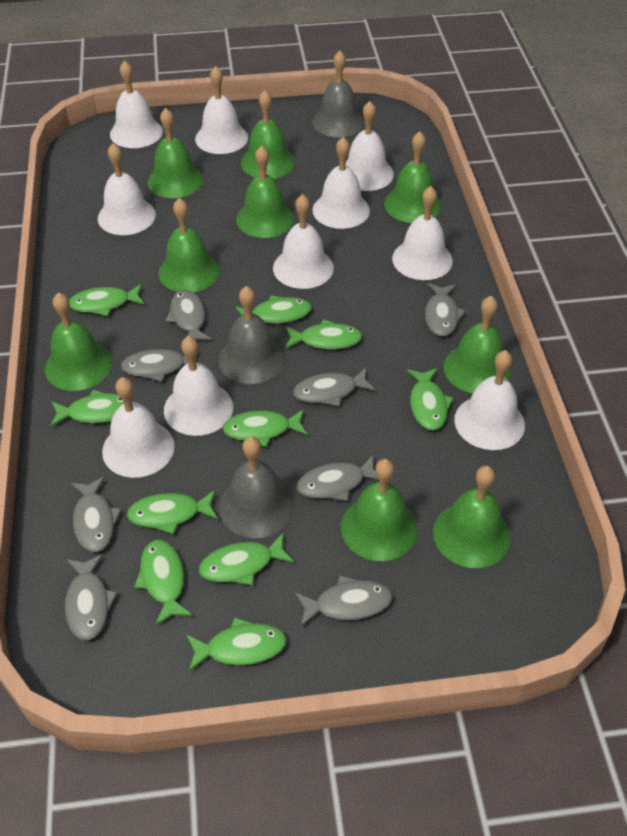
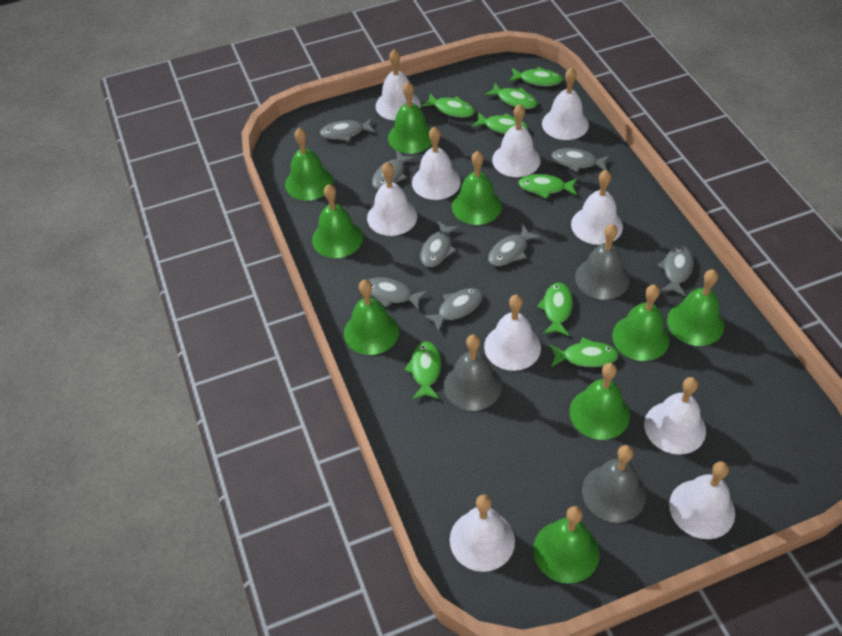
green fish: [50,390,133,427] [69,284,145,316] [127,490,218,534] [134,540,193,626] [187,617,287,671] [199,533,294,585] [222,409,308,447] [235,295,312,323] [285,319,362,349] [407,368,453,430] = 10 -> [404,341,441,399] [421,93,475,117] [472,112,528,134] [484,83,537,109] [509,67,563,86] [518,174,577,199] [537,282,573,336] [549,337,619,367] = 8

